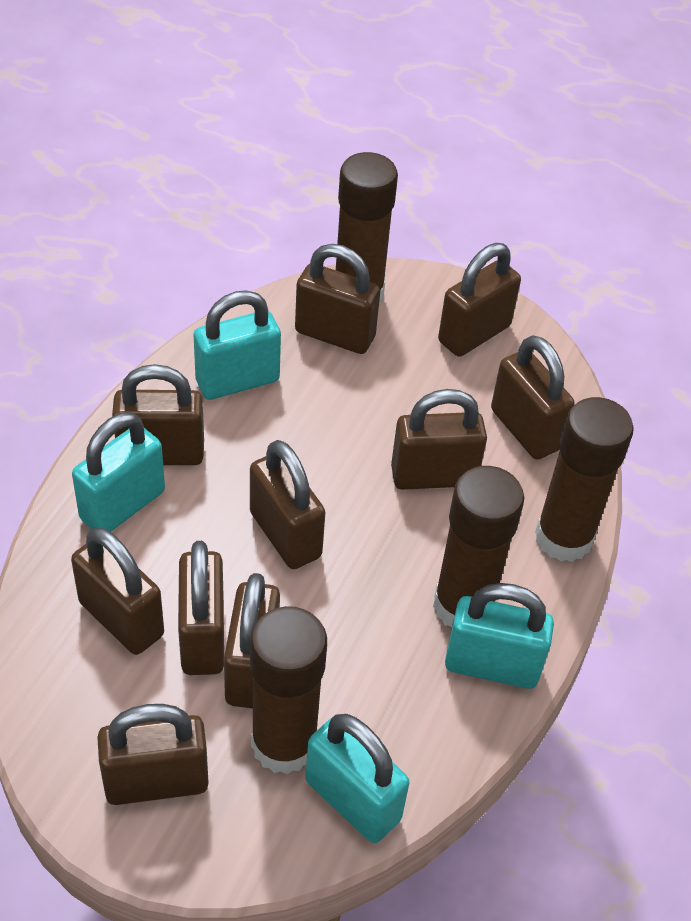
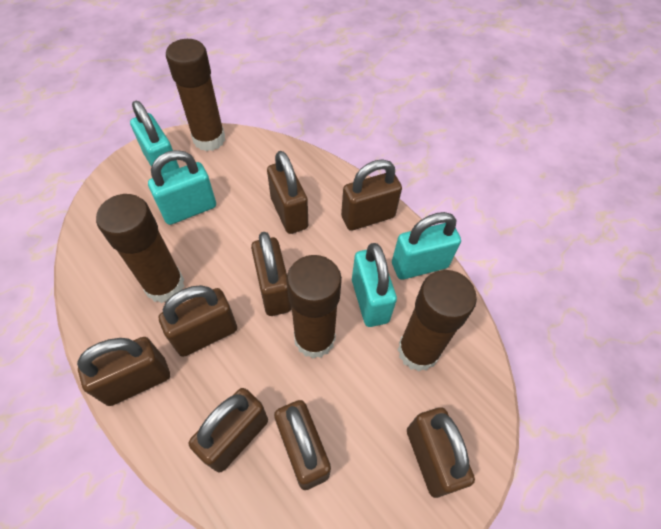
brown padlock: [71,527,164,655] [97,704,209,805] [112,364,204,465] [178,541,224,675] [224,573,280,709] [250,440,325,569] [295,244,381,354] [391,389,487,490] [438,243,521,357] [491,335,575,459] = 10 -> [77,337,170,406] [158,285,237,357] [189,388,268,473] [251,232,292,316] [267,151,308,234] [274,400,331,490] [341,159,402,231] [407,408,475,498] = 8

